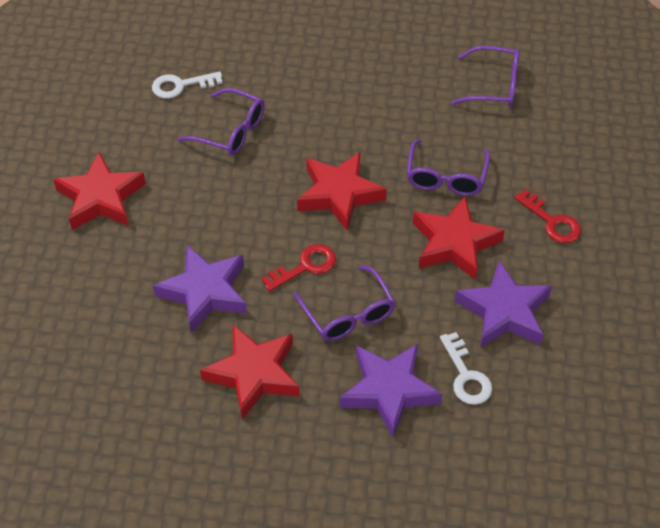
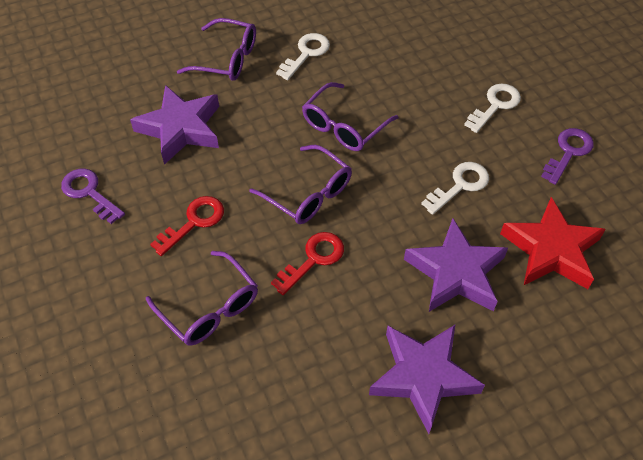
purple key: none = 0 -> [61,169,125,224] [541,128,594,185] = 2
red star: [53,152,146,230] [200,325,300,419] [297,151,387,231] [413,197,505,280] = 4 -> [500,197,606,289] = 1
white key: [152,71,223,99] [440,332,493,405] = 2 -> [276,33,330,80] [421,162,489,215] [464,83,521,133] = 3

